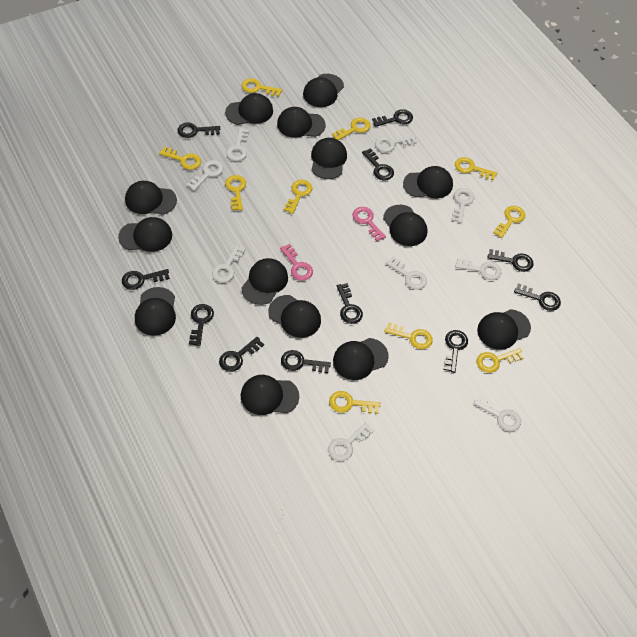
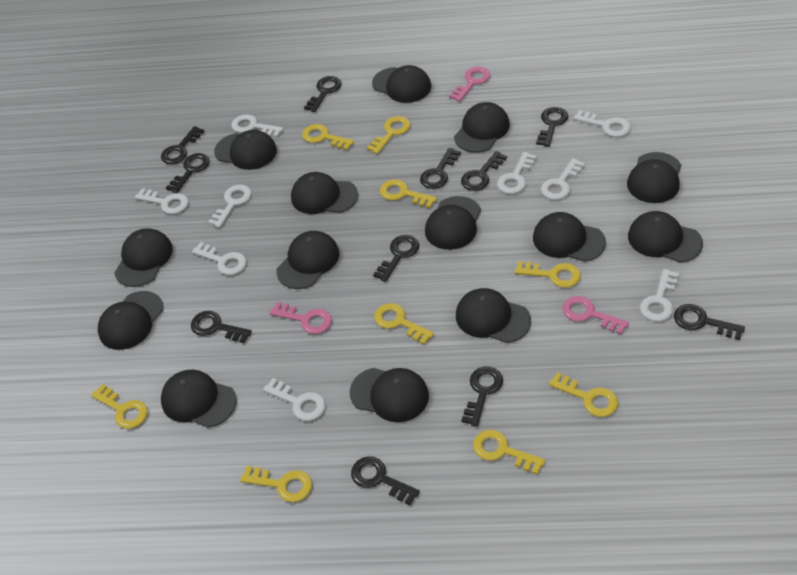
pink key: [280,244,313,281] [352,207,386,241] = 2 -> [270,302,332,334] [449,67,490,102] [562,296,629,335] = 3
yellow key: [159,146,201,170] [225,175,246,210] [242,78,282,97] [284,179,312,214] [329,391,380,414] [332,118,371,140] [384,322,433,349] [455,157,497,181] [477,348,524,373] [493,206,525,238] = 10 -> [91,384,148,429] [240,466,312,502] [302,124,354,150] [367,116,411,154] [374,303,434,344] [380,179,437,208] [473,430,545,475] [515,261,581,288] [549,372,618,417] = 9

